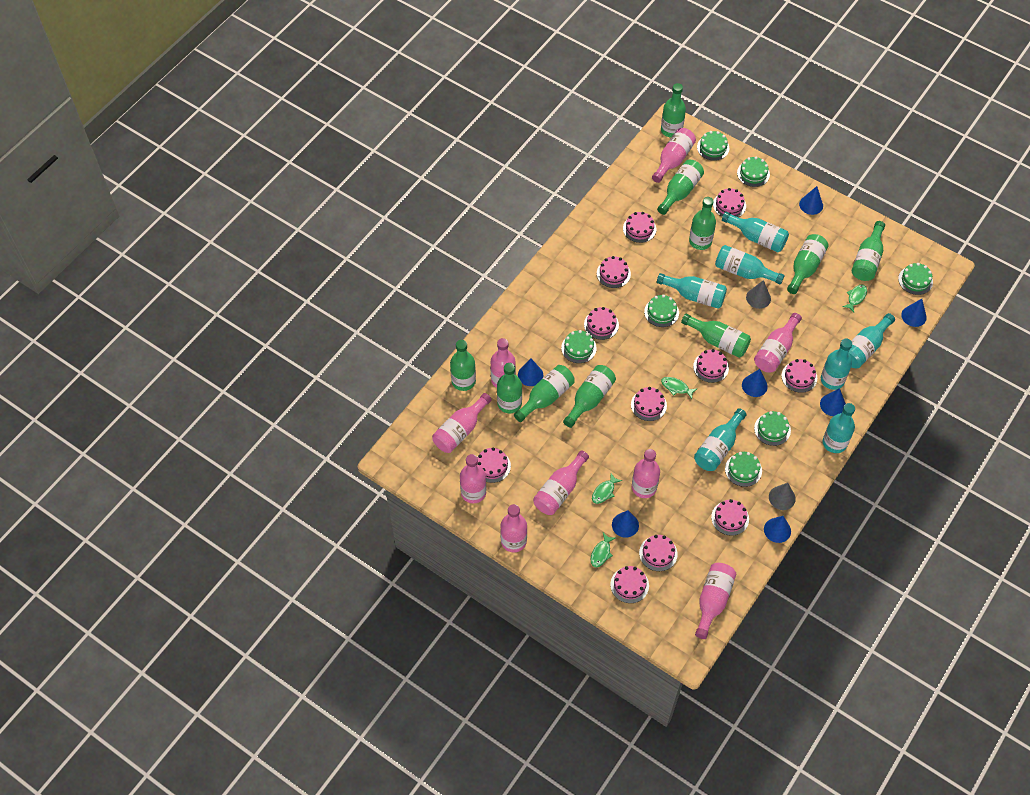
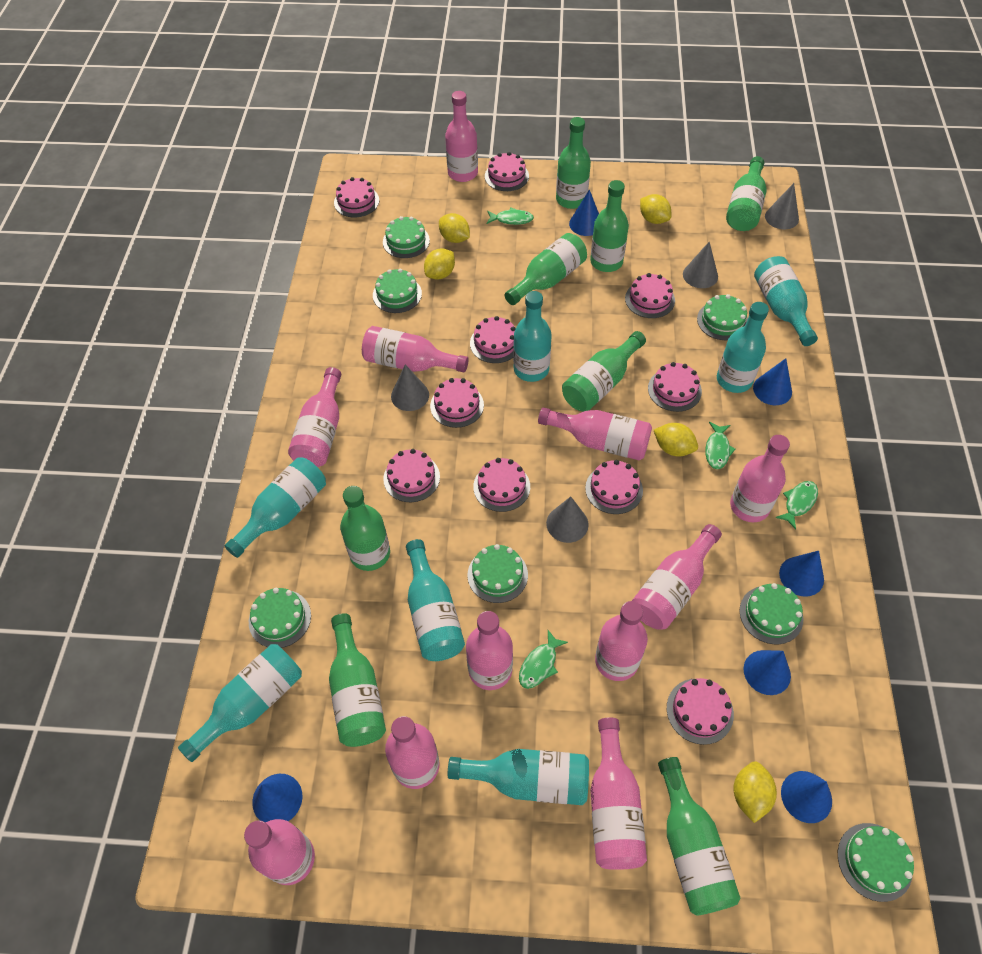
blue cone: [518,358,543,386] [612,510,639,538] [742,369,768,397] [764,516,791,543] [799,186,823,215] [820,388,846,416] [901,299,927,327] = 7 -> [252,774,303,822] [569,189,599,236] [744,650,791,695] [753,358,792,405] [779,551,824,597] [781,771,832,823] = 6
green bottle: [450,340,476,391] [497,363,522,413] [514,365,575,422] [563,365,616,428] [657,160,704,215] [661,83,686,138] [681,314,751,358] [689,197,716,250] [787,234,829,294] [852,221,885,281] = 10 -> [329,613,386,747] [340,486,390,571] [505,233,587,305] [556,117,591,209] [562,331,646,412] [590,180,629,272] [658,757,740,916] [726,156,767,231] = 8
grey cone: [746,280,771,309] [769,483,796,510] = 2 -> [391,364,429,411] [546,497,589,543] [683,242,718,288] [765,183,799,229] = 4
pink bottle: [432,393,492,453] [460,454,486,503] [491,338,516,388] [500,504,527,553] [533,451,589,515] [632,449,660,498] [652,128,696,183] [695,563,736,639] [754,313,802,372] = 9 -> [244,819,315,885] [288,367,341,467] [362,326,469,372] [385,716,440,789] [445,91,478,182] [466,611,513,690] [538,407,652,461] [590,717,647,870] [595,601,648,681] [632,524,722,630] [730,435,790,522] = 11
pink cake: [477,447,511,483] [584,307,619,340] [597,256,631,288] [610,566,649,603] [623,212,656,243] [631,387,667,421] [639,535,678,571] [693,349,729,383] [711,499,749,536] [713,188,746,217] [781,359,817,393] = 11 -> [334,177,379,217] [383,449,440,502] [430,378,484,428] [470,316,516,363] [473,458,530,512] [485,152,529,191] [585,460,643,514] [625,273,675,318] [648,362,702,412] [667,678,734,745] = 10
yellow lemon: none = 0 -> [424,248,455,280] [439,213,470,243] [640,194,671,224] [654,423,698,457] [733,761,777,823] = 5

